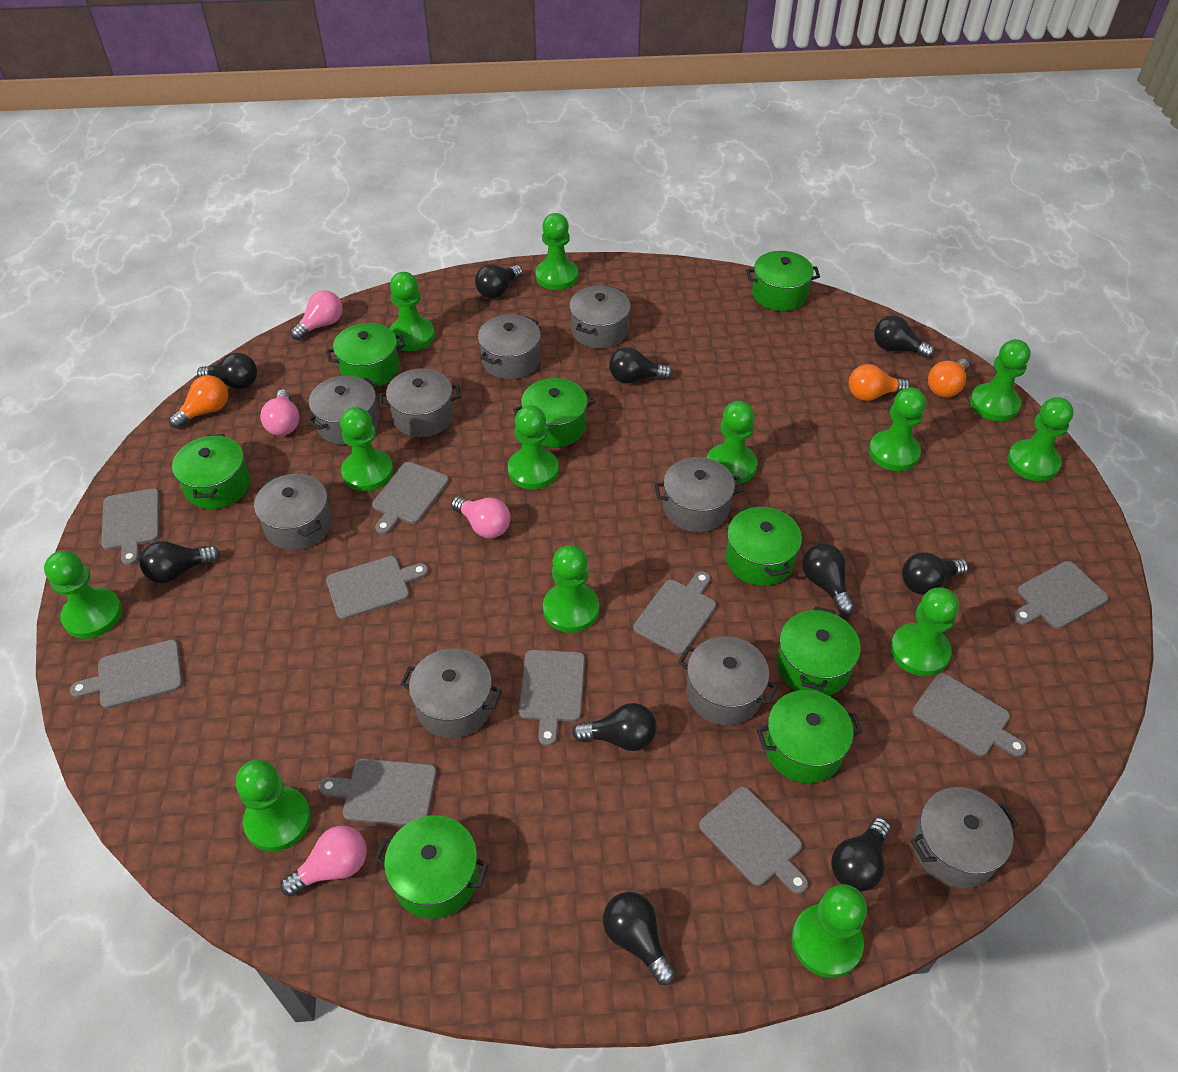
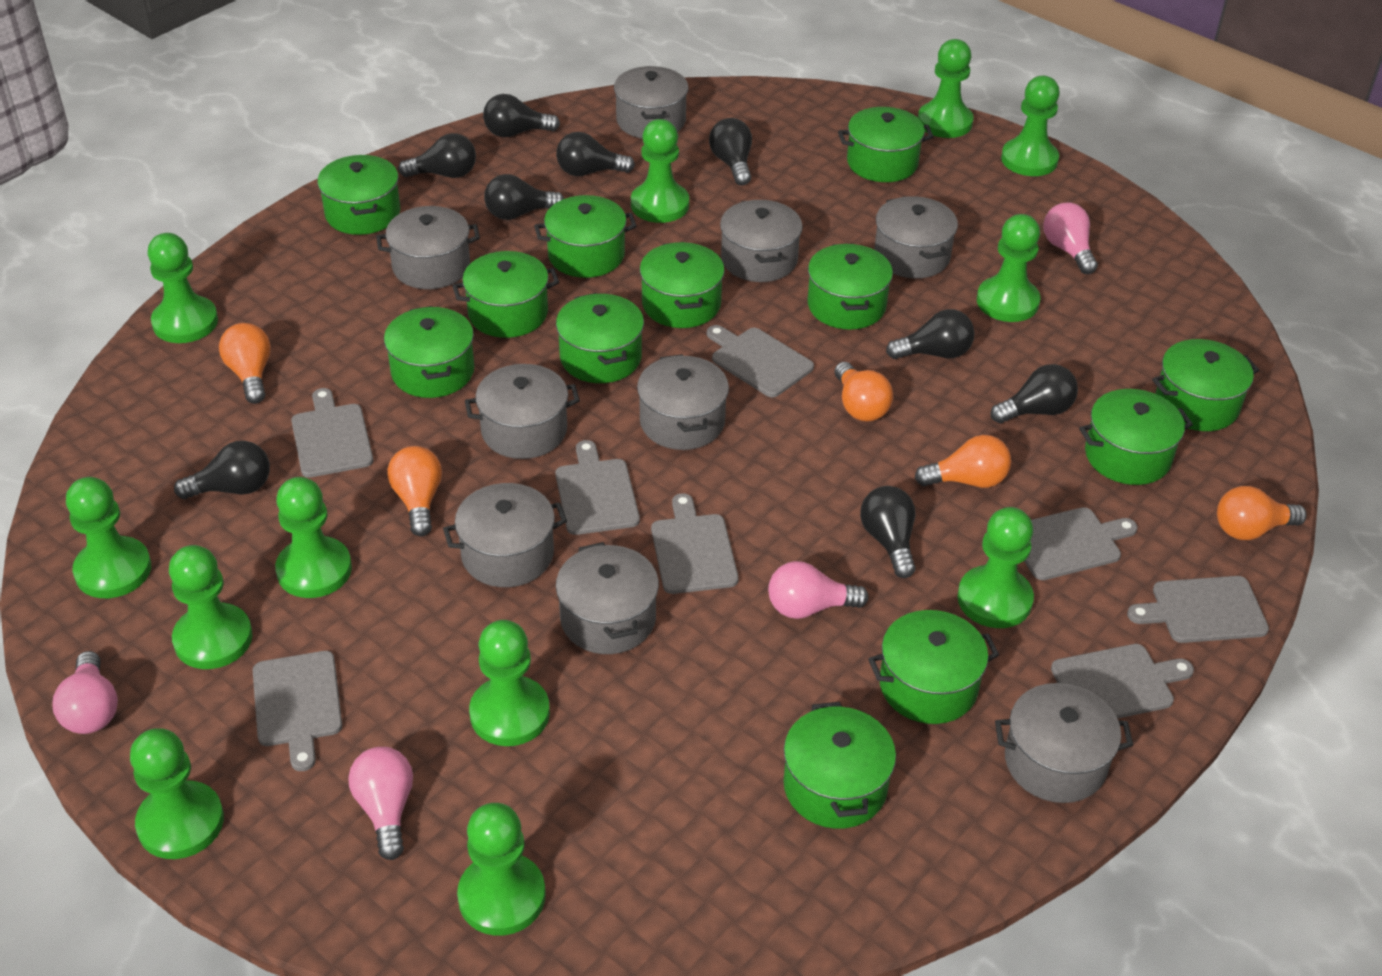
black light bulb: [140,541,220,583] [197,353,257,389] [475,264,523,298] [572,703,657,751] [603,892,675,985] [609,347,673,383] [802,543,854,615] [831,817,891,892] [874,315,935,358] [902,552,968,595] = 10 -> [174,441,270,499] [398,133,476,178] [483,94,560,137] [484,174,564,220] [556,132,635,176] [709,118,752,185] [860,486,916,578] [886,309,975,359] [991,364,1078,424] = 9
green pawn: [44,551,122,639] [236,759,311,852] [340,407,393,491] [389,272,435,351] [508,405,559,489] [535,213,578,290] [543,545,599,633] [707,401,757,485] [792,884,867,978] [869,388,926,471] [890,588,959,676] [970,339,1030,421] [1008,397,1074,481] = 13 -> [66,477,151,598] [130,728,224,859] [148,233,218,343] [169,545,253,669] [275,477,352,598] [457,803,546,936] [469,620,550,746] [631,119,689,223] [918,39,974,138] [957,507,1034,628] [977,214,1040,322] [1001,76,1060,176] = 12
green pot: [172,434,250,509] [326,323,405,387] [375,815,489,919] [513,378,595,447] [726,504,802,586] [746,251,820,311] [757,690,862,783] [776,606,861,696] = 8 -> [317,155,400,235] [384,306,474,398] [452,251,559,338] [534,195,637,278] [556,293,644,383] [640,242,725,328] [783,702,896,829] [808,244,893,329] [838,107,934,182] [868,610,999,724] [1079,389,1193,485] [1152,339,1259,431] = 12
grey cutting board: [70,640,183,709] [101,488,160,565] [319,759,437,826] [326,556,428,620] [372,462,449,535] [519,650,585,746] [633,571,716,655] [699,787,808,894] [912,673,1027,757] [1013,561,1108,629] = 10 -> [253,651,342,771] [291,388,373,478] [555,440,640,535] [651,493,739,594] [707,325,814,397] [1024,507,1138,580] [1051,644,1194,719] [1127,576,1269,643] = 8
orange light bulb: [169,375,228,429] [849,364,910,401] [928,359,969,397] = 3 -> [219,323,271,404] [387,446,442,536] [834,362,893,422] [915,435,1011,488] [1217,486,1307,540] = 5

